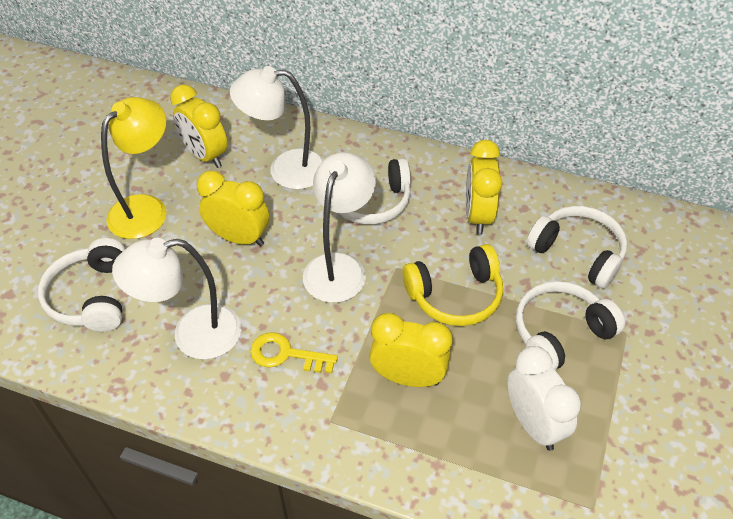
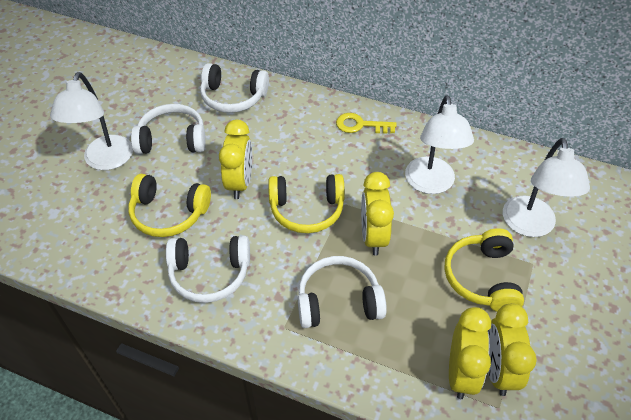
white clock: [507,346,581,451] = 1 -> none = 0
yellow headphones: [402,244,503,326] = 1 -> [128,174,211,237] [268,174,345,233] [444,228,524,312] = 3
yellow lamp: [101,97,167,239] = 1 -> none = 0

